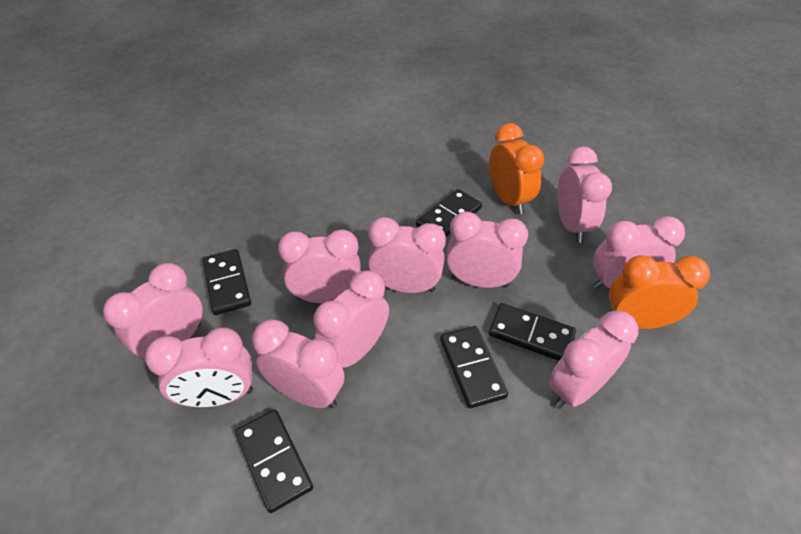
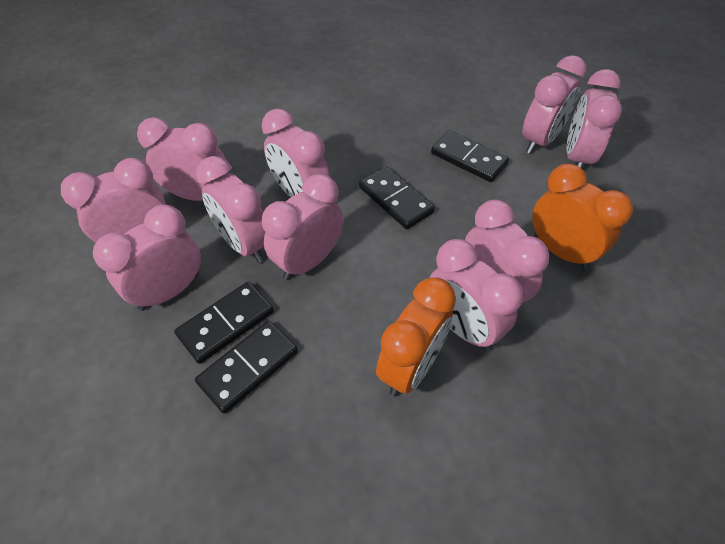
black domino: [203,249,251,315] [235,410,313,513] [416,189,482,237] [440,326,508,408] [489,303,576,361] = 5 -> [174,282,274,364] [195,321,298,414] [359,166,435,229] [431,130,509,182] = 4

